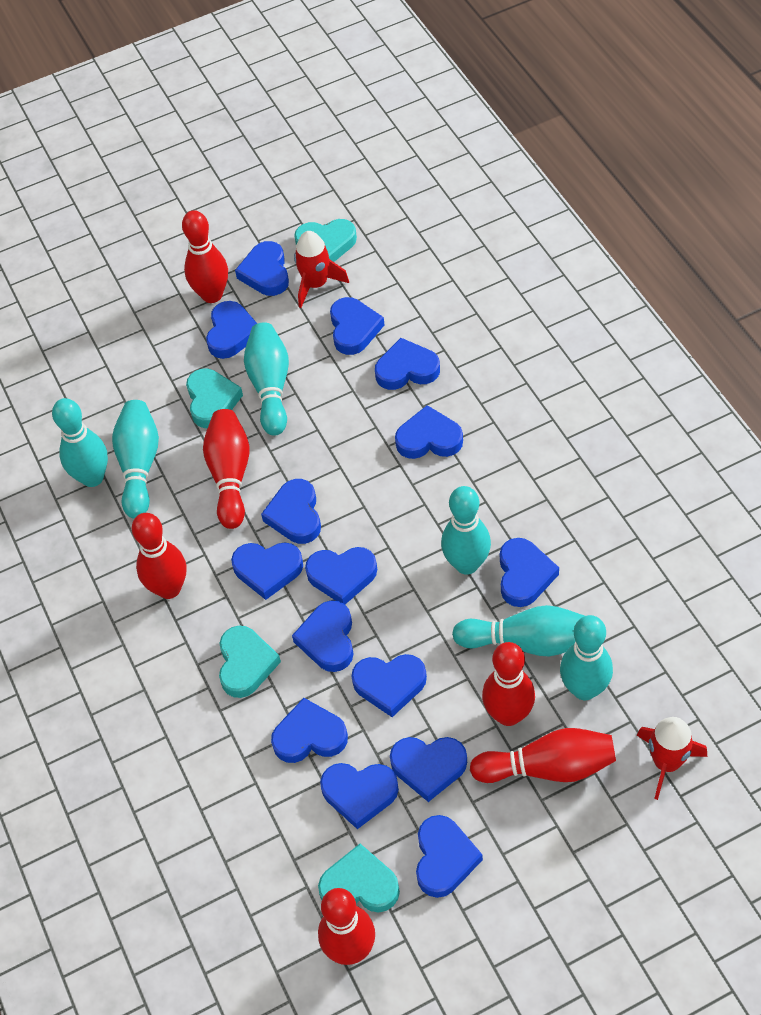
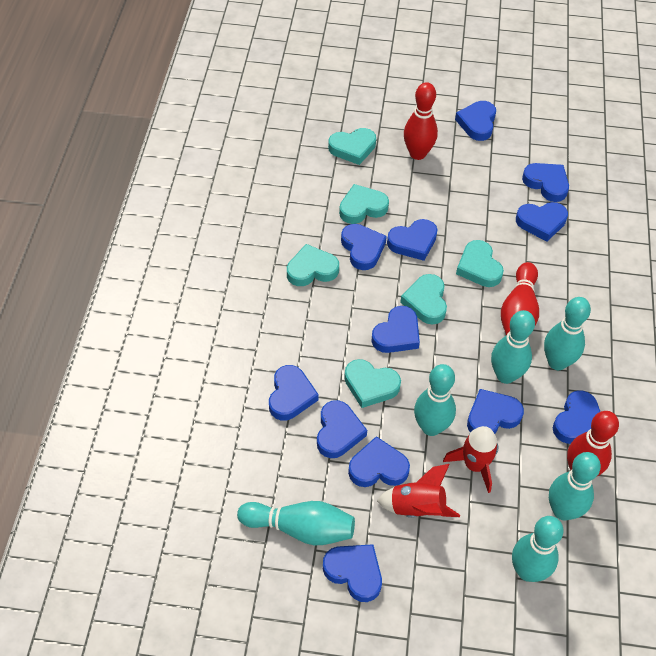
blue heart: [206,301,257,359] [231,543,303,600] [235,241,289,296] [261,479,321,544] [271,698,348,763] [292,600,353,672] [305,547,377,604] [320,763,399,829] [330,297,384,355] [351,654,427,717] [375,338,440,390] [390,737,467,802] [395,405,463,459] [416,815,483,898] [500,538,559,607] = 15 -> [269,365,319,421] [317,400,367,458] [323,544,382,602] [341,224,387,270] [348,436,410,487] [371,306,420,353] [387,219,438,261] [455,101,496,141] [467,389,524,434] [516,202,568,241] [522,163,569,202] [553,391,600,444] = 12
red bowling pin: [132,513,186,599] [182,210,228,303] [203,409,250,529] [318,888,375,965] [470,728,616,783] [482,642,535,726] = 6 -> [404,82,438,160] [501,262,539,335] [567,411,619,476] = 3
turquoise heart: [186,368,243,428] [219,626,281,698] [294,219,357,262] [318,844,400,913] = 4 -> [287,244,339,286] [328,128,376,165] [339,184,389,224] [344,359,401,408] [400,274,447,325] [456,240,504,287] = 6

